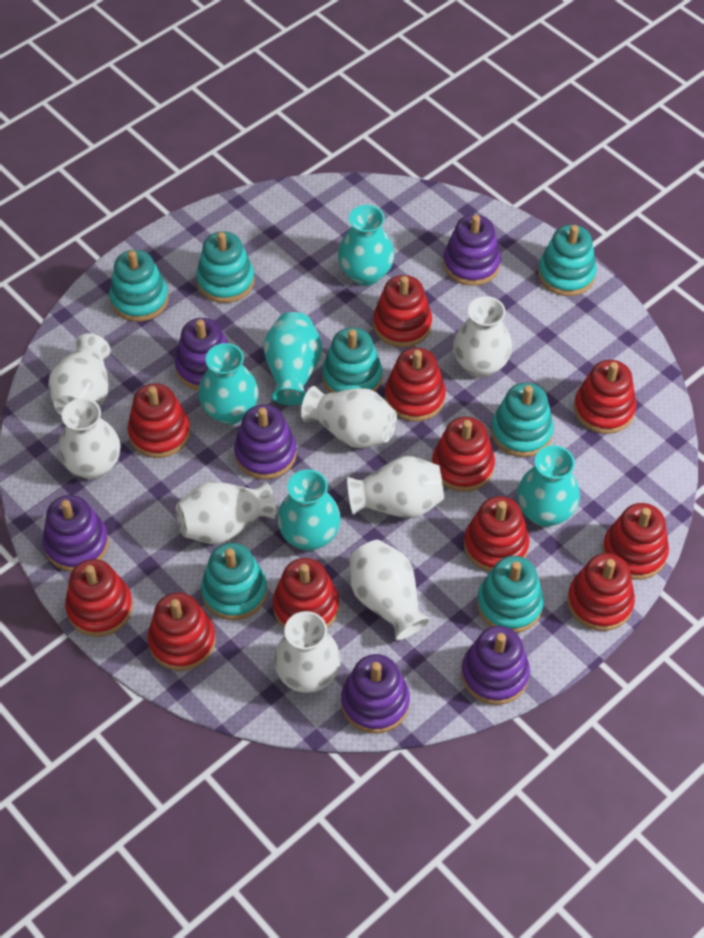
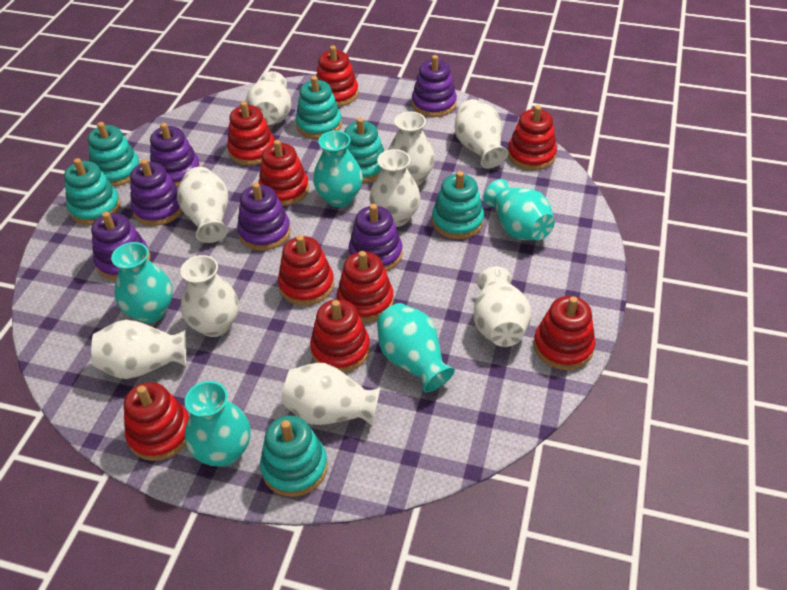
red stacking toy: [65,559,133,637] [128,383,190,458] [148,593,216,671] [273,558,339,629] [373,275,432,348] [385,348,446,422] [432,417,495,492] [464,496,529,572] [567,553,635,631] [574,360,636,434] [602,503,669,580] = 11 -> [124,382,189,461] [227,101,275,165] [258,140,309,206] [278,235,334,306] [310,299,370,373] [316,45,358,107] [337,251,394,322] [508,105,557,170] [534,296,595,370] = 9
turquoise stacking toy: [109,250,169,322] [196,231,255,303] [201,543,267,620] [322,327,382,393] [477,556,544,633] [491,383,554,457] [538,225,597,296] = 7 -> [64,158,121,225] [88,122,140,187] [260,416,328,497] [295,76,342,139] [344,118,384,183] [432,171,484,239] = 6
white vase: [48,333,111,415] [59,398,121,480] [176,481,276,544] [274,611,341,693] [301,386,397,448] [347,456,444,518] [350,540,431,641] [453,296,512,378] = 8 -> [91,320,186,379] [177,167,228,243] [180,255,239,337] [246,71,291,125] [281,363,380,426] [369,149,420,227] [388,111,435,186] [455,99,508,168] [473,266,531,347] = 9

